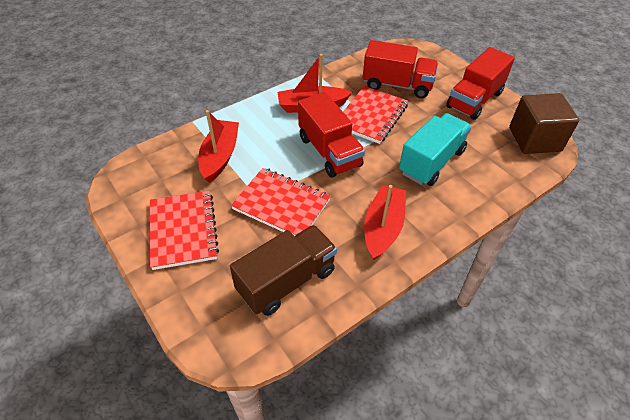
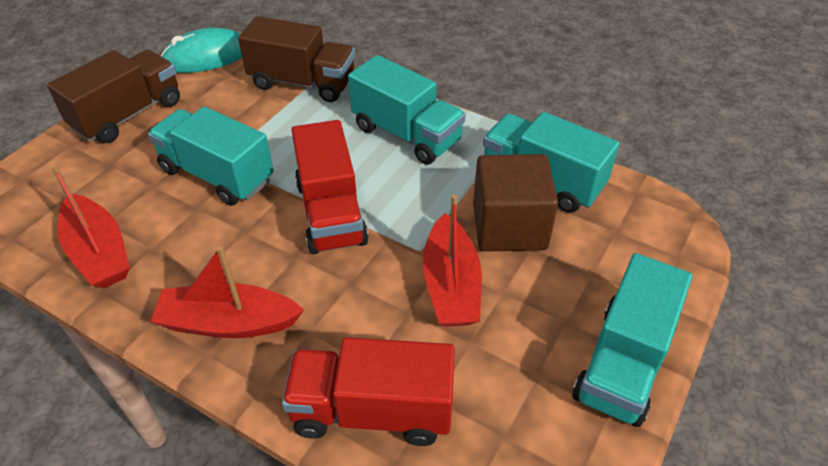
brown truck: [230,225,337,316] = 1 -> [47,50,180,143] [238,16,355,102] = 2
red notebook: [150,191,219,270] [231,168,331,236] [343,86,408,144] = 3 -> none = 0
red truck: [298,92,365,178] [363,40,438,98] [446,47,515,120] = 3 -> [282,337,455,446] [291,120,369,254] = 2
turquoise mouse: none = 0 -> [161,28,242,73] = 1
turquoise truck: [399,113,472,186] = 1 -> [148,106,274,206] [348,55,466,165] [483,112,619,213] [572,253,692,427] = 4

